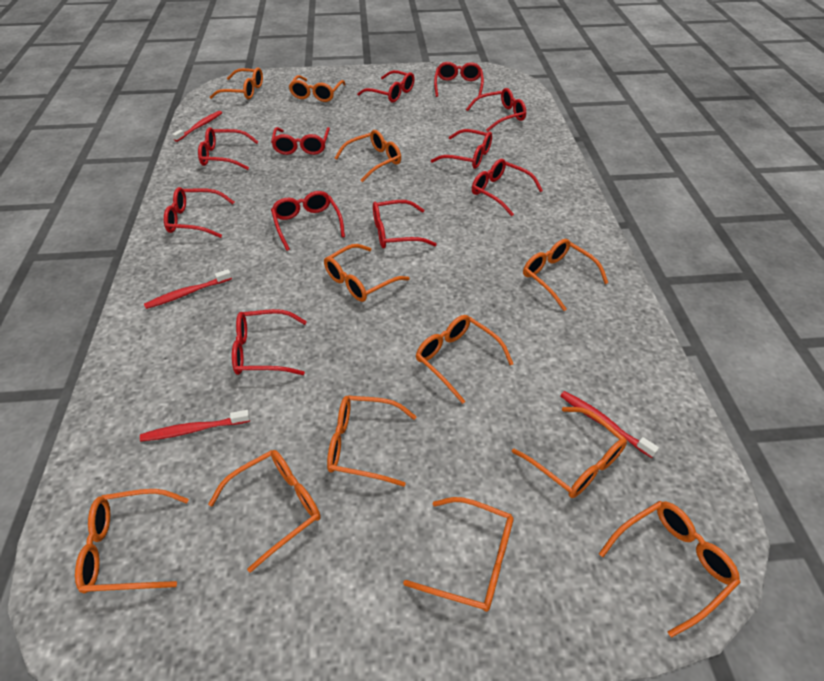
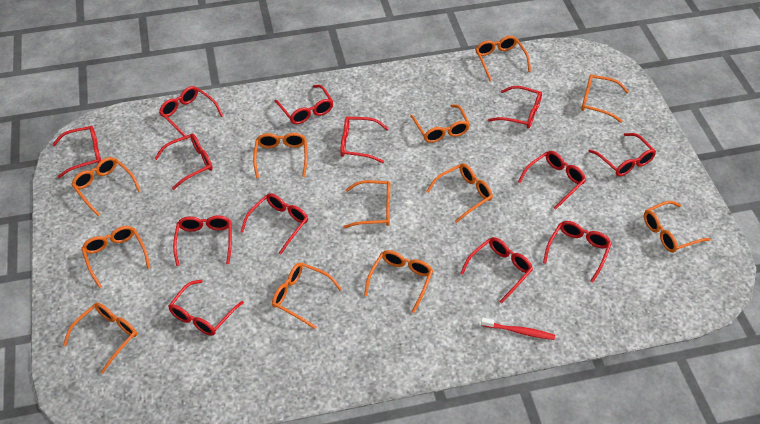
red glasses: [164,187,234,238] [198,127,258,170] [232,309,307,375] [271,127,330,155] [271,191,345,251] [357,70,415,103] [373,200,437,248] [431,129,492,169] [434,62,484,97] [466,88,526,132] [472,159,543,216] = 11 -> [52,126,101,178] [154,134,213,190] [159,86,223,140] [168,280,244,336] [173,215,232,266] [240,193,308,255] [274,85,333,124] [340,116,389,163] [460,237,533,304] [488,86,542,129] [518,151,586,210] [543,221,612,283] [588,133,656,176] = 13
red toothbrush: [140,410,250,442] [144,269,232,309] [172,111,222,142] [560,391,659,458] = 4 -> [481,318,555,340] = 1

